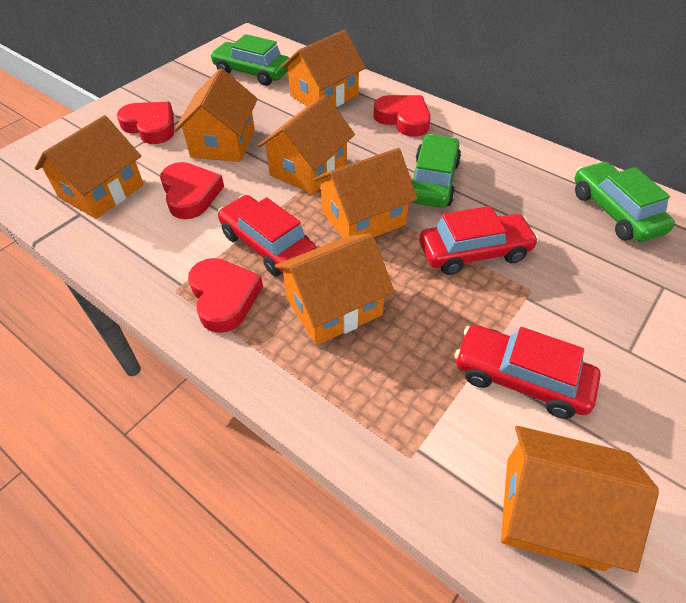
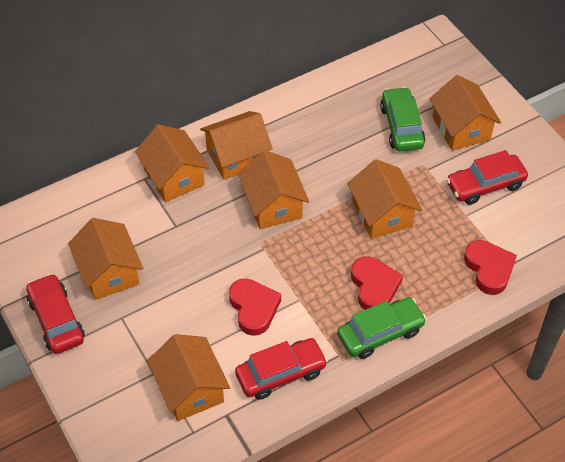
green car: [210,34,289,86] [411,134,461,208] [574,161,675,242] = 3 -> [337,297,427,359] [380,87,425,151] = 2
red heart: [117,102,174,144] [160,162,224,219] [188,258,263,333] [373,95,431,137] = 4 -> [229,278,281,336] [351,256,403,310] [464,240,517,295] = 3

